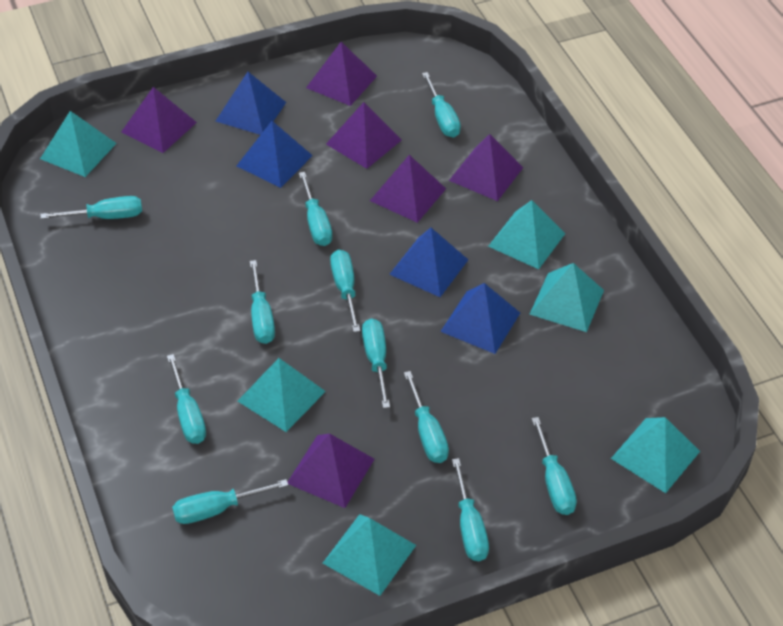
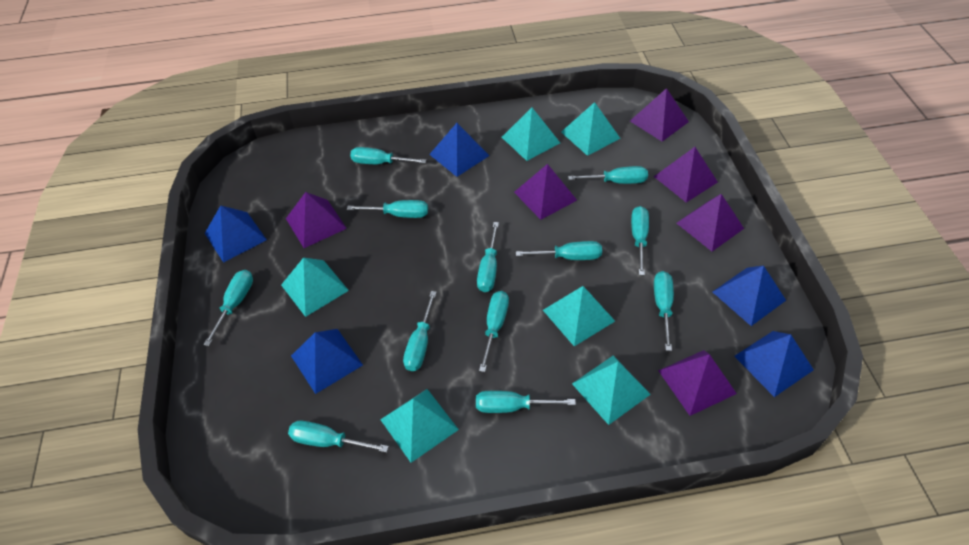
blue pyramid: [216,72,286,135] [237,121,313,188] [389,228,468,297] [440,283,520,354] = 4 -> [205,206,267,263] [291,329,363,394] [429,123,489,177] [713,265,786,326] [734,331,814,397] = 5
turquoise screwdriver: [40,196,142,219] [167,354,206,444] [172,479,289,524] [250,260,275,344] [299,172,332,246] [330,249,360,332] [362,318,390,408] [404,371,449,463] [422,72,461,138] [452,458,489,561] [532,417,577,515] = 11 -> [203,270,253,346] [288,421,389,453] [347,200,428,218] [350,147,426,164] [403,291,437,371] [476,391,576,413] [477,222,499,292] [479,291,509,372] [516,241,602,260] [568,166,648,184] [631,206,649,276] [654,271,674,351] = 12

